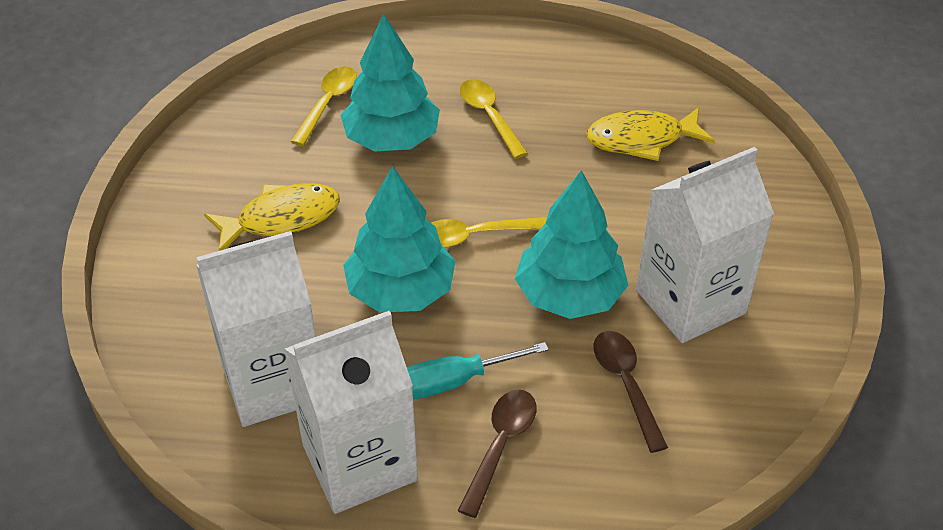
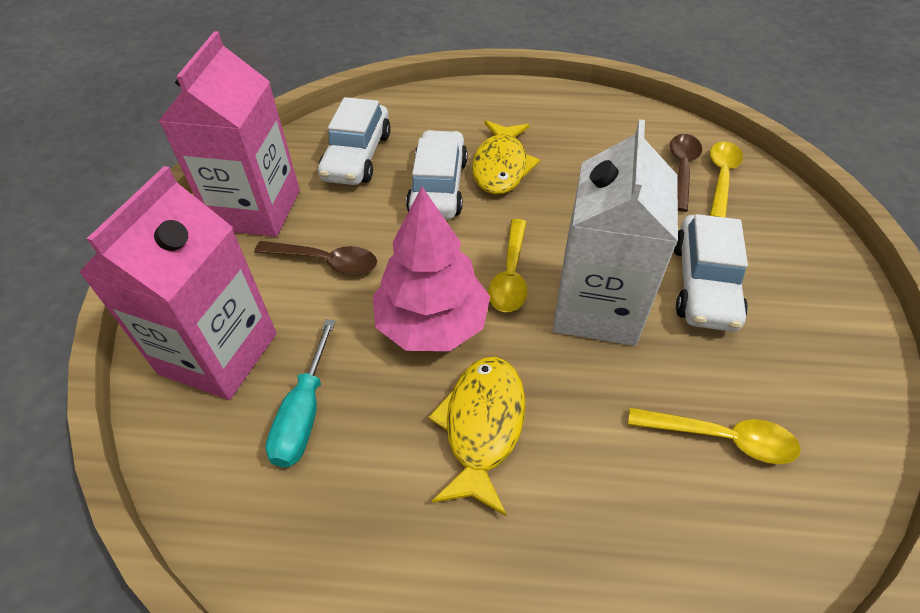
pink carton: none = 0 -> [79,166,276,400] [159,31,300,237] = 2
pink tree: none = 0 -> [373,187,490,351] = 1
turquoise tree: [340,14,440,151] [343,166,455,312] [515,170,629,319] = 3 -> none = 0
white car: none = 0 -> [318,97,391,185] [406,130,468,220] [674,214,748,332] = 3
white carton: [196,231,316,427] [284,311,418,514] [636,147,774,343] = 3 -> [553,119,678,346] = 1

